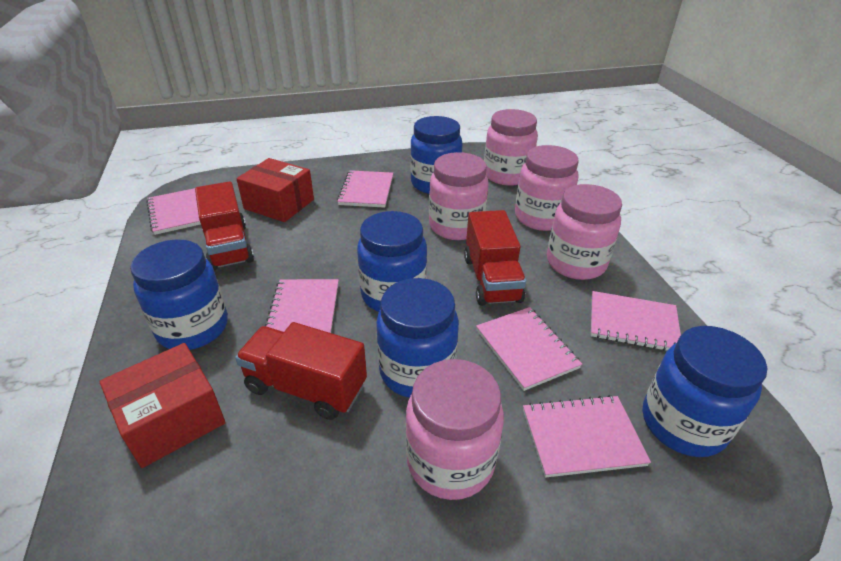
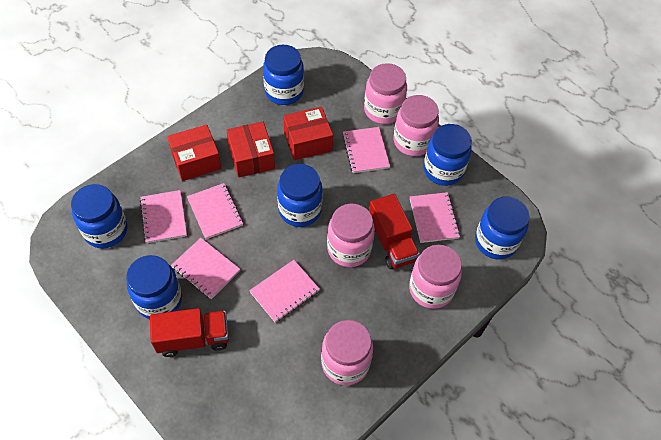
blue jar: [130,240,228,350] [357,211,427,312] [376,278,459,398] [410,116,463,194] [643,326,767,457] = 5 -> [71,184,127,248] [126,255,182,319] [263,45,304,105] [277,164,323,227] [424,124,472,186] [475,196,530,259] = 6
red box: [99,343,226,468] [236,158,314,222] = 2 -> [167,124,221,181] [226,122,275,178] [283,107,333,160] = 3
red truck: [195,181,254,270] [235,322,367,420] [464,210,526,306] = 3 -> [150,308,229,357] [369,194,420,269] = 2

